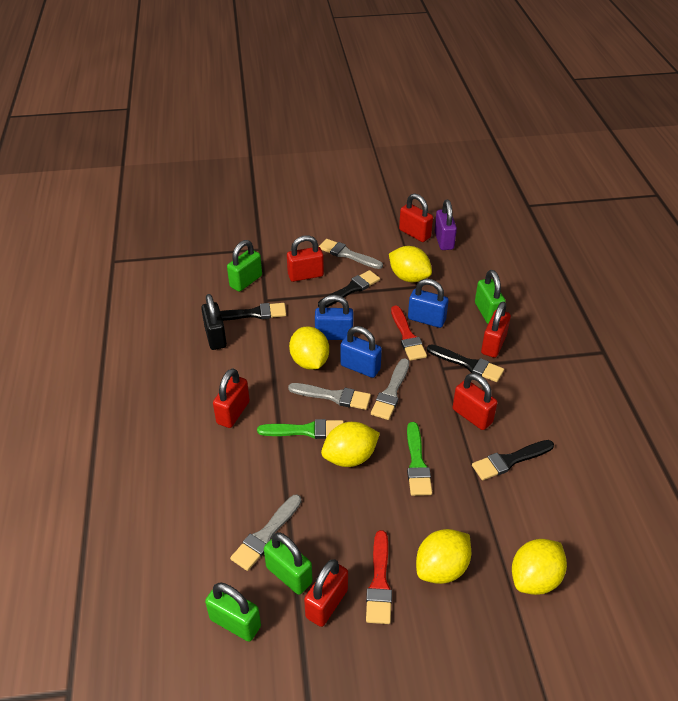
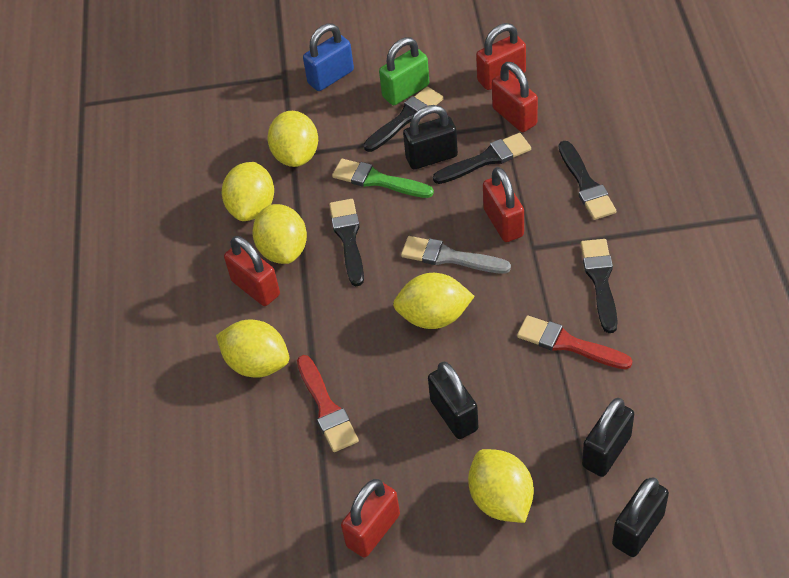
black brush: [220,303,286,321] [318,270,380,308] [427,344,504,382] [472,440,554,480] = 4 -> [329,199,364,286] [364,86,444,152] [433,133,531,184] [559,141,616,220] [581,239,618,333] = 5
black padlock: [201,294,227,350] = 1 -> [403,105,458,169] [428,362,478,439] [582,398,634,477] [612,477,669,557] = 4
blue padlock: [315,295,354,340] [340,326,382,378] [408,279,449,328] = 3 -> [303,23,354,91] = 1
green brush: [257,419,344,439] [407,422,432,496] = 2 -> [332,159,434,198] = 1
green padlock: [205,582,261,642] [227,240,262,292] [264,532,313,595] [475,270,506,324] = 4 -> [379,37,429,105] = 1
grey brush: [230,495,302,571] [288,383,371,410] [319,239,383,269] [371,358,409,420] = 4 -> [401,236,511,274] = 1
purple padlock: [434,200,457,250] = 1 -> none = 0
red padlock: [213,368,250,428] [287,235,324,282] [304,559,348,627] [399,194,433,242] [453,373,497,430] [481,302,511,358] = 6 -> [224,236,280,306] [341,479,400,558] [476,23,526,90] [483,167,524,242] [492,62,538,132] = 5
yellow lemon: [289,326,329,370] [321,422,380,467] [389,246,432,282] [416,529,471,584] [512,539,567,595] = 5 -> [216,320,289,377] [222,162,274,221] [252,204,307,264] [267,111,318,167] [393,273,475,329] [468,449,534,523] = 6

